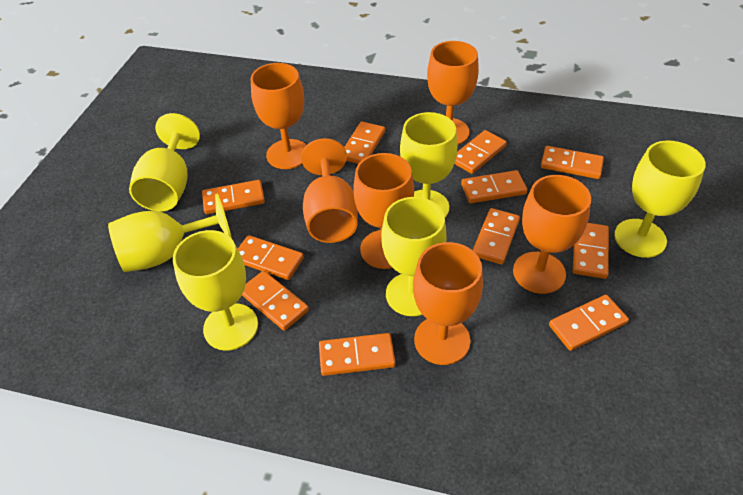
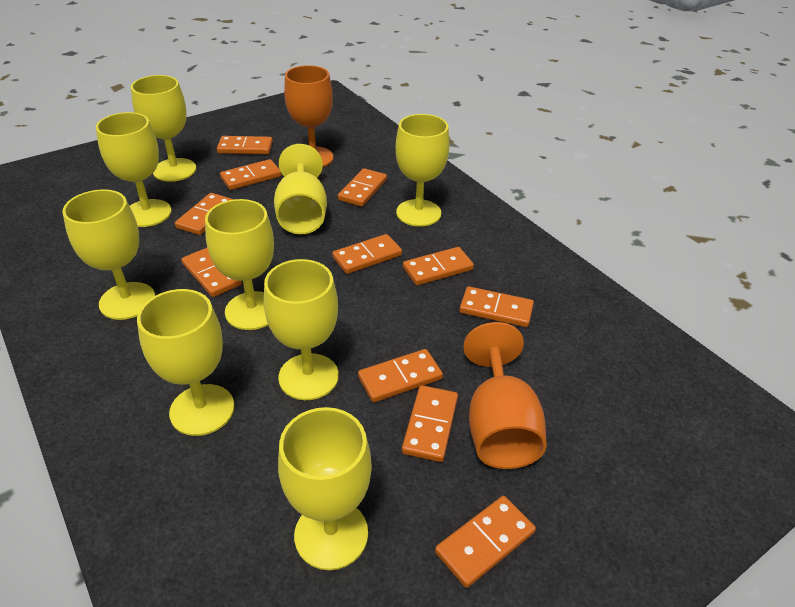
orange goblet: [251,63,306,169] [301,138,358,243] [353,153,414,269] [413,242,483,365] [427,41,479,145] [513,175,591,294] = 6 -> [284,65,333,167] [463,322,547,469] = 2
yellow goblet: [108,194,232,272] [129,113,200,211] [173,230,258,351] [381,197,447,316] [400,112,458,218] [614,140,706,258] = 6 -> [62,189,155,320] [96,112,171,227] [131,75,197,182] [137,289,234,436] [205,199,274,330] [264,259,339,400] [274,144,327,234] [278,407,372,570] [396,114,450,227] = 9

